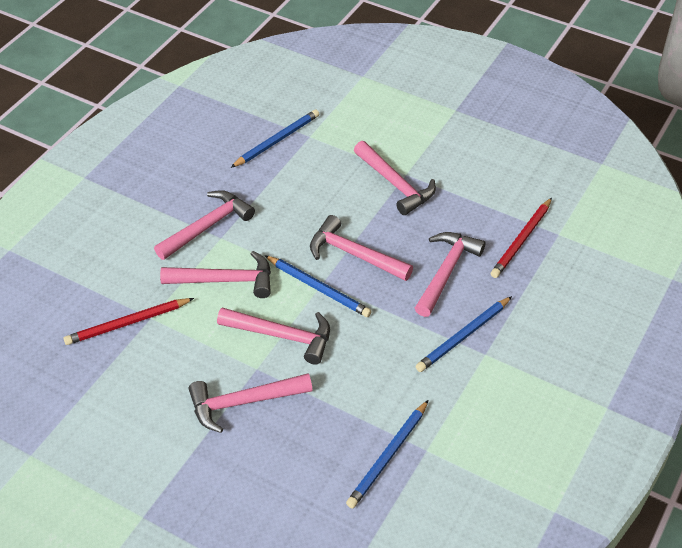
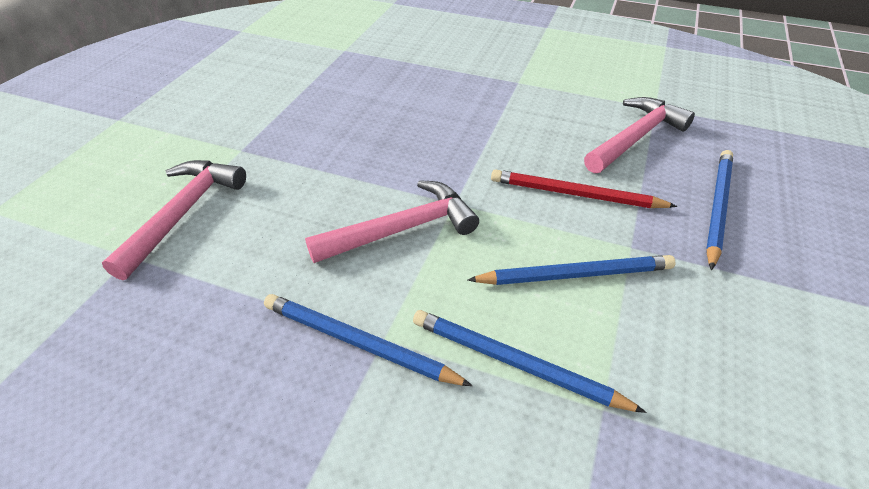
pink hammer: [154,190,255,260] [160,251,271,298] [189,373,312,433] [217,307,330,365] [310,215,413,281] [354,141,436,215] [415,232,485,317] = 7 -> [102,160,246,280] [305,180,479,263] [584,97,695,173] = 3
red pencil: [63,298,194,345] [491,198,552,278] = 2 -> [491,169,677,208] = 1

